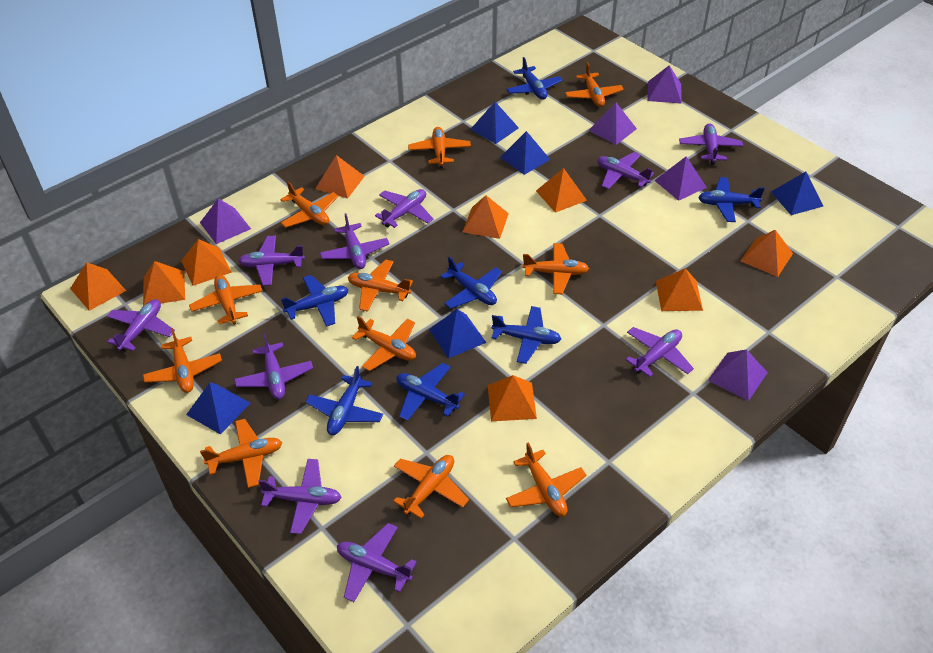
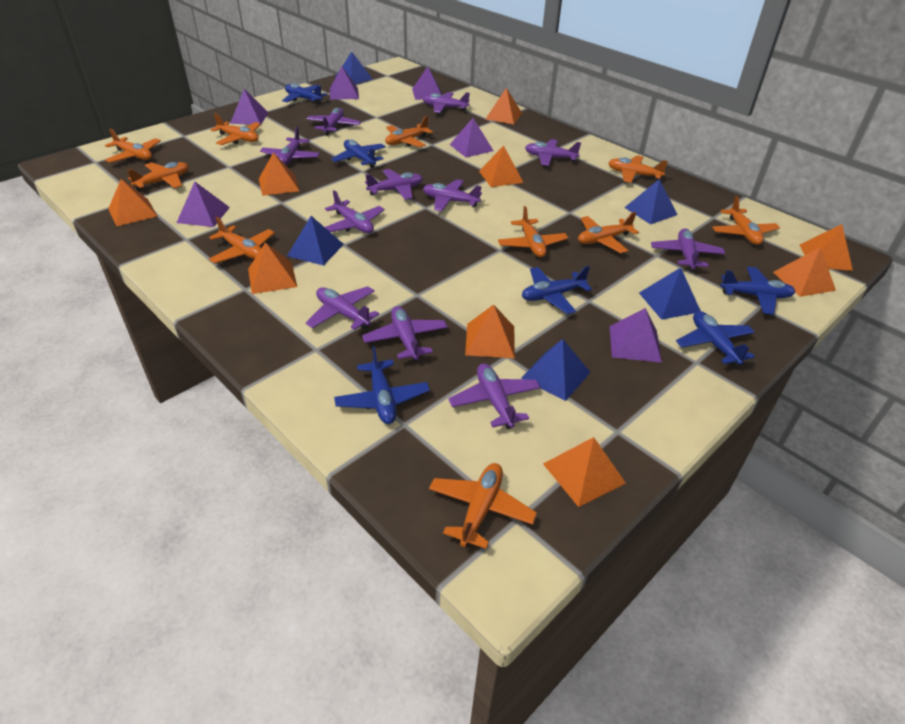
blue plane: [281,275,349,327] [305,366,383,435] [397,363,465,421] [440,257,502,309] [491,306,561,364] [506,57,563,100] [698,177,765,222] = 7 -> [282,83,327,104] [331,140,386,168] [334,346,430,424] [522,266,592,314] [676,311,755,367] [720,267,795,315] = 6
orange plane: [143,328,222,393] [189,275,263,325] [200,419,282,488] [280,181,339,228] [348,260,413,312] [352,316,416,371] [393,455,469,519] [408,127,471,168] [506,443,586,516] [522,243,589,294] [565,62,624,107] = 11 -> [105,128,161,163] [127,162,189,190] [209,217,275,263] [211,113,261,145] [385,116,433,147] [429,463,537,549] [498,206,568,257] [578,212,639,253] [608,156,668,183] [712,196,780,245] = 10
purple plane: [107,299,175,351] [234,333,313,399] [238,235,305,286] [258,459,342,534] [320,213,389,269] [337,523,417,602] [375,189,434,228] [597,152,654,189] [626,327,694,377] [679,123,743,165] = 10 -> [260,126,320,165] [306,108,361,136] [306,286,379,330] [325,190,385,233] [362,306,447,362] [365,169,423,200] [423,92,470,113] [423,179,482,212] [448,363,540,429] [525,139,581,166] [651,228,725,272] = 11
purple pyramid: [200,198,251,244] [588,103,637,145] [647,66,682,104] [654,157,707,201] [708,349,768,401] = 5 -> [177,182,230,227] [230,89,269,125] [330,67,359,100] [412,66,442,100] [450,118,494,157] [609,308,662,363] = 6

